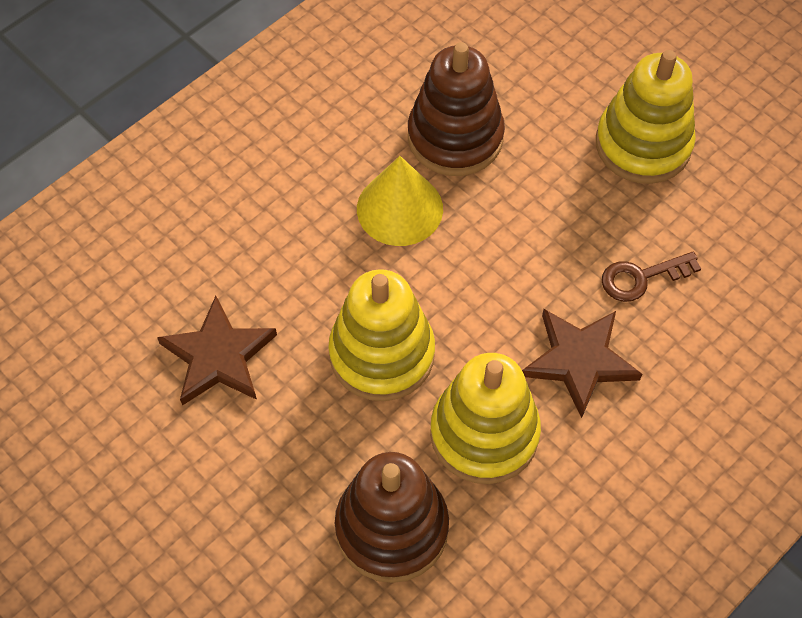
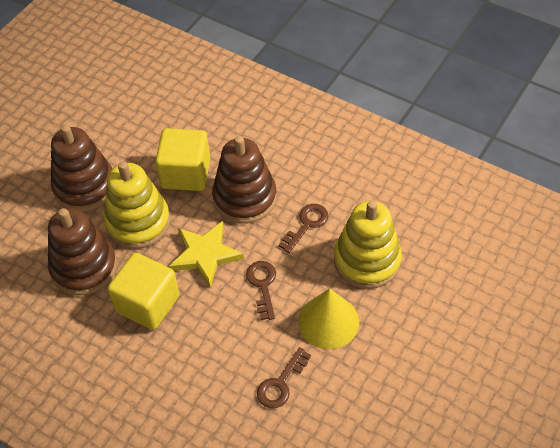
brown key: [602,252,701,302] = 1 -> [246,261,276,320] [257,347,311,408] [279,204,328,253] = 3
brown stacking toy: [335,452,449,583] [408,42,505,176] = 2 -> [48,208,117,296] [51,125,112,212] [212,136,277,223] = 3
brown star: [157,296,277,406] [522,309,642,418] = 2 -> none = 0
yellow cube: none = 0 -> [108,253,180,330] [155,128,211,191] = 2
yellow stacking toy: [328,269,435,401] [430,353,541,484] [596,50,696,184] = 3 -> [104,161,170,249] [334,201,402,289] = 2
yellow star: none = 0 -> [169,221,244,288] = 1

